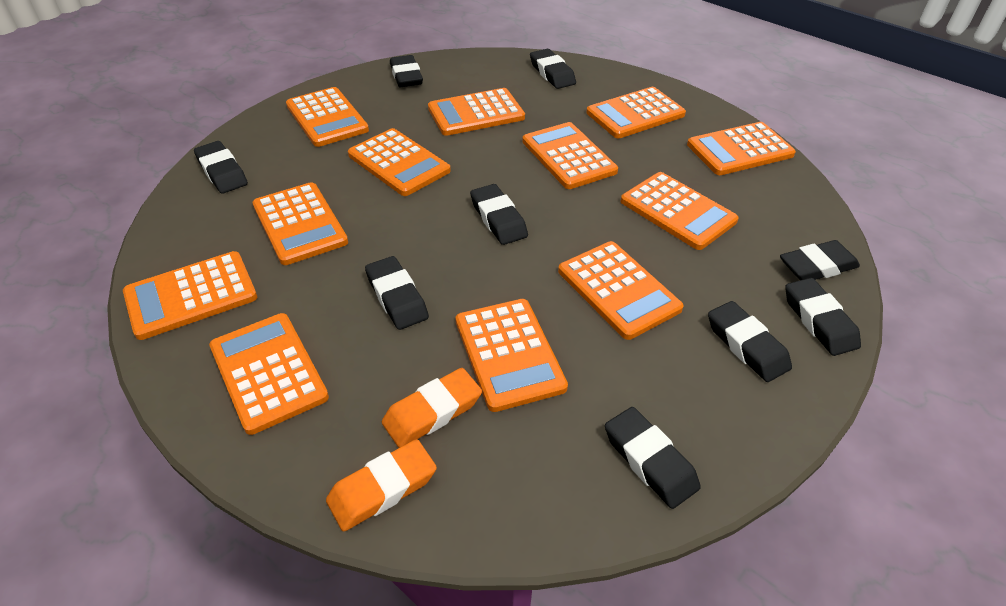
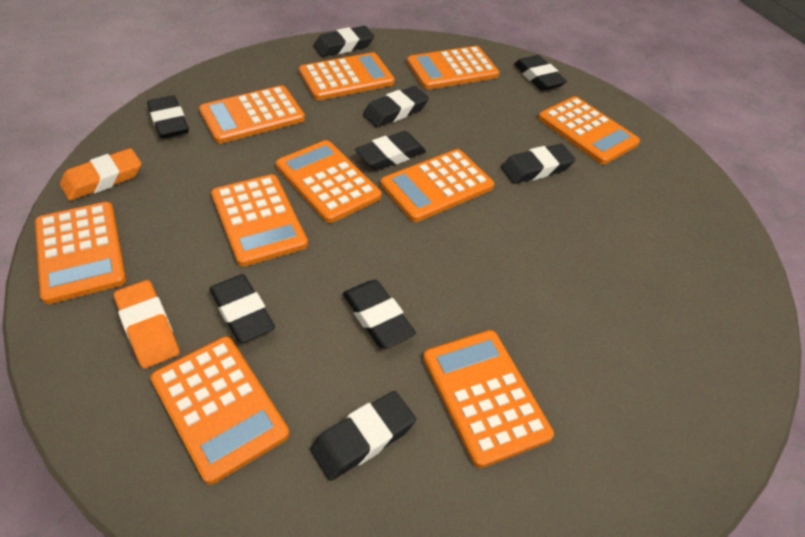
orange calculator: [123,251,257,340] [209,313,329,435] [252,182,348,265] [286,87,369,147] [348,128,451,196] [428,88,525,136] [456,299,568,412] [522,122,618,189] [558,241,684,340] [586,87,686,138] [620,172,739,250] [687,122,796,175] = 12 -> [35,202,126,304] [150,337,289,485] [199,85,305,144] [211,174,308,267] [276,140,382,223] [299,52,395,100] [380,149,494,222] [407,46,499,90] [423,330,554,468] [538,96,640,165] = 10

